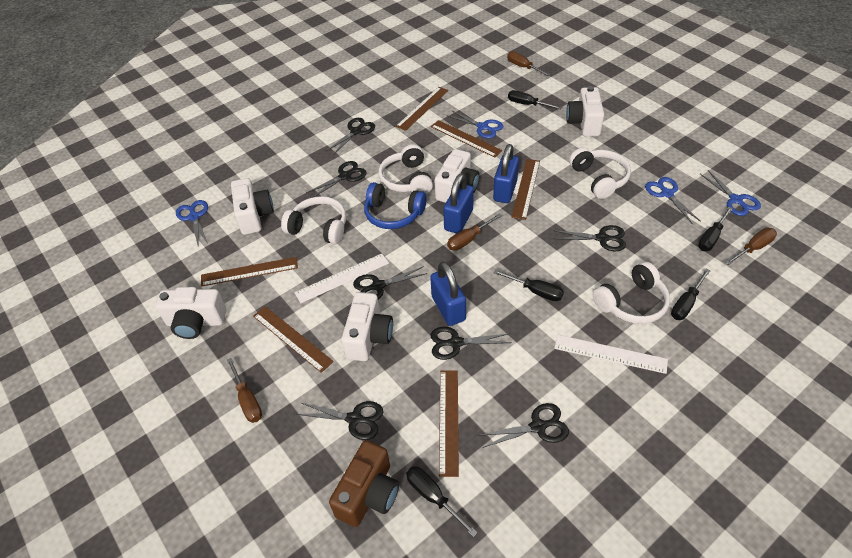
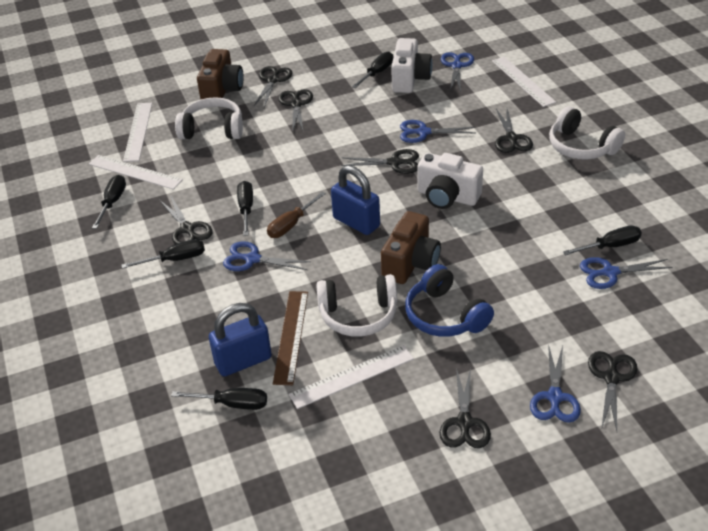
black screwdriver: [406,466,478,537] [493,270,564,301] [508,90,562,109] [671,269,710,320] [698,207,733,251] = 5 -> [92,175,126,229] [121,239,205,269] [171,388,267,410] [237,181,253,236] [352,52,393,88] [563,226,642,255] = 6
blue padlock: [430,261,466,326] [443,173,474,234] [493,144,519,203] = 3 -> [209,303,272,376] [331,165,380,235] = 2
blue scissors: [176,200,208,245] [446,110,503,138] [645,177,701,224] [700,170,761,216] = 4 -> [223,241,311,271] [400,120,475,143] [441,52,474,92] [530,344,581,423] [580,257,673,289] = 5
brown camera: [329,440,399,527] = 1 -> [197,49,244,100] [381,211,441,284] = 2
brown ruler: [201,257,298,287] [253,306,334,373] [396,87,449,131] [431,120,503,158] [439,370,459,477] [512,159,540,220] = 6 -> [273,291,308,385] = 1
brown screwdriver: [227,358,262,423] [447,214,502,251] [507,51,550,76] [725,228,777,265] = 4 -> [267,192,326,238] = 1
white camera: [156,287,226,339] [231,178,274,235] [341,292,393,361] [434,149,480,203] [566,86,604,136] = 5 -> [391,38,432,93] [417,153,483,209] = 2
white headphones: [281,196,346,244] [379,144,433,194] [569,148,631,199] [593,262,670,324] = 4 -> [175,97,243,139] [316,274,397,337] [549,106,625,160] = 3
white ruler: [295,254,389,303] [554,335,668,374] = 2 -> [89,155,183,190] [123,103,152,162] [289,345,414,409] [492,57,556,107] = 4

